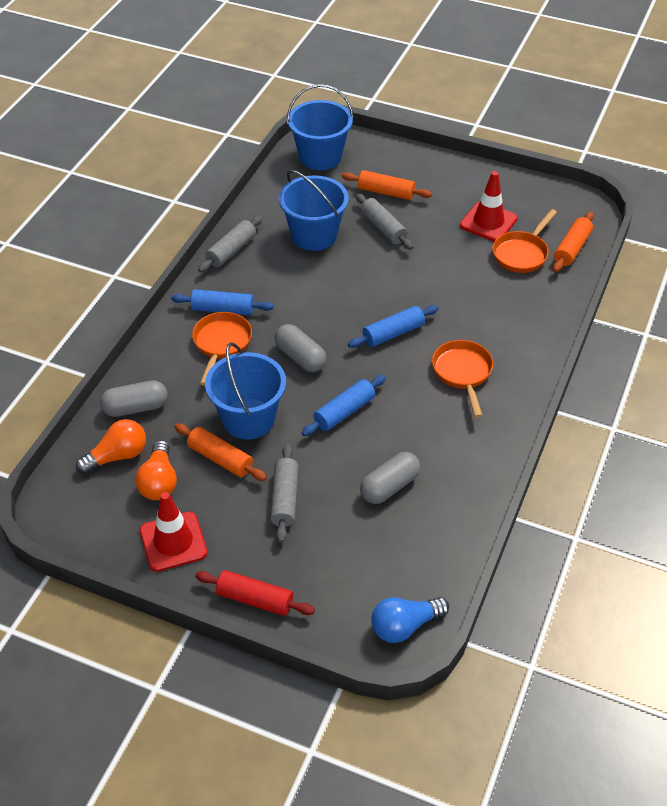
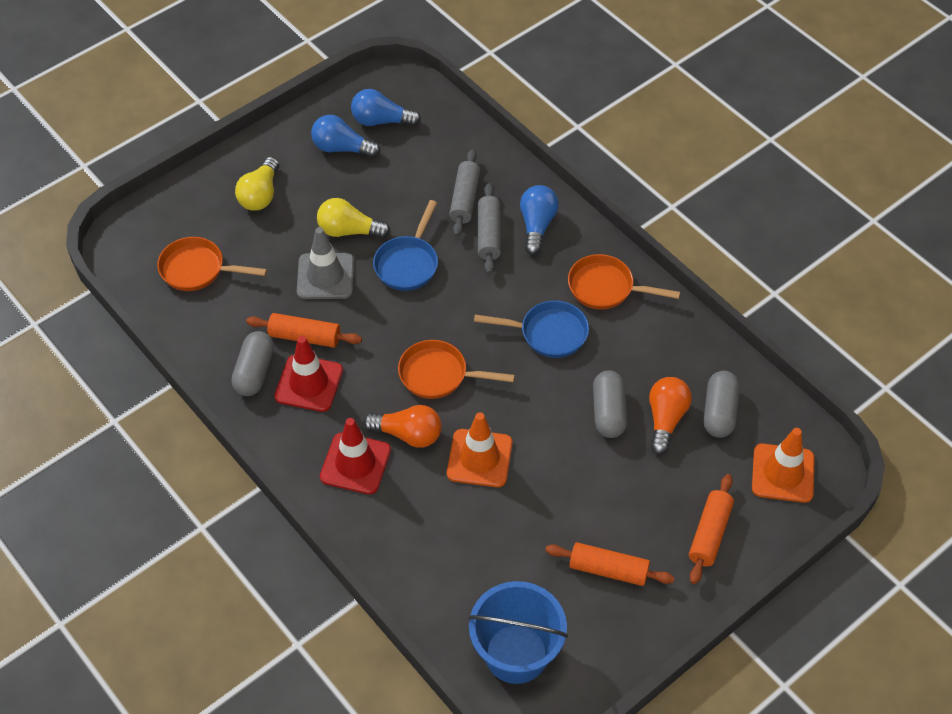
blue bucket: [205,342,286,440] [279,170,349,251] [287,84,354,170] = 3 -> [468,581,568,684] = 1
blue light bulb: [371,597,449,643] = 1 -> [311,115,380,158] [351,89,421,126] [520,185,559,255] = 3
blue pan: none = 0 -> [373,200,438,291] [474,301,589,358] = 2
blue rolling pin: [171,289,274,315] [302,375,386,436] [348,305,439,348] = 3 -> none = 0
grey rolling pin: [198,216,263,273] [270,444,298,543] [356,193,413,250] = 3 -> [449,149,480,236] [478,183,501,274] = 2
grey traffic cone: none = 0 -> [297,227,354,299] = 1
orange traffic cone: none = 0 -> [447,412,512,487] [752,428,815,503] = 2
red rolling pin: [195,570,315,616] = 1 -> none = 0
yellow light bulb: none = 0 -> [235,157,279,211] [317,198,391,239] = 2

